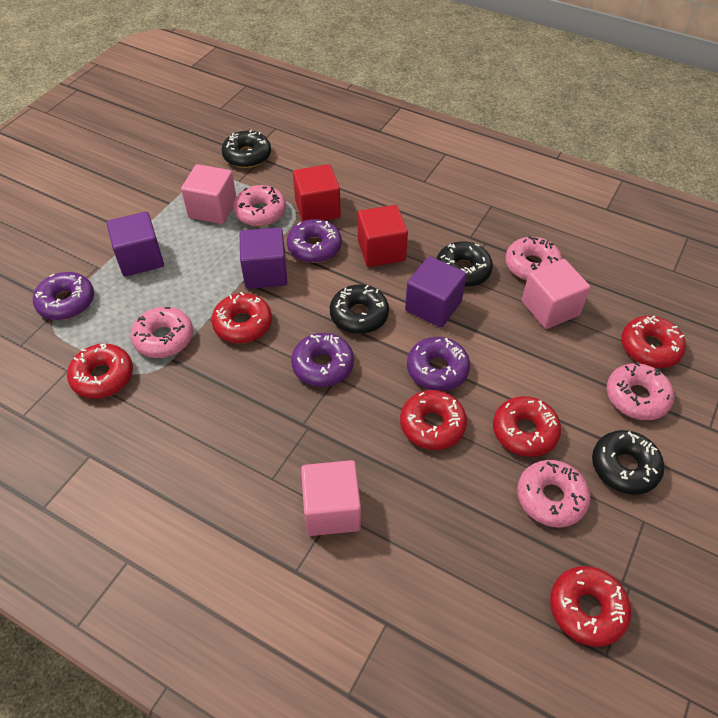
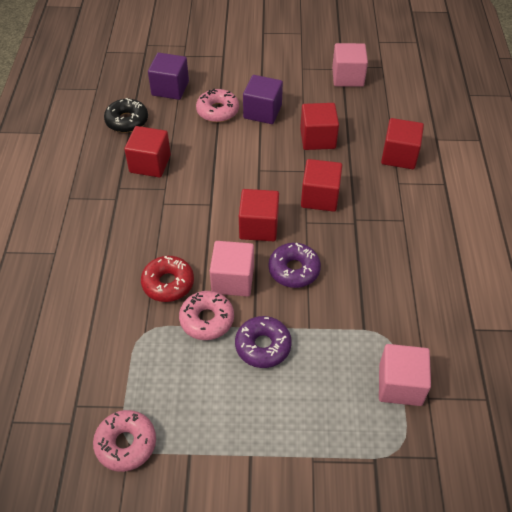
black donut: [221,130,271,168] [330,285,389,334] [437,241,493,287] [592,430,664,495] = 4 -> [104,98,148,133] = 1
pink donut: [131,307,193,358] [233,185,286,226] [505,236,562,281] [517,460,590,528] [607,362,674,420] = 5 -> [93,410,156,472] [179,291,234,340] [196,89,239,122] = 3
purple cube: [107,212,164,277] [240,227,287,289] [405,256,467,328] = 3 -> [148,53,189,100] [243,75,283,124] = 2
purple donut: [33,272,94,320] [287,219,342,263] [291,333,354,387] [407,337,470,391] = 4 -> [235,316,292,368] [268,243,321,288] = 2
red cube: [293,164,341,222] [358,205,408,267] = 2 -> [124,126,171,178] [239,189,279,241] [300,103,339,150] [301,159,342,212] [381,118,424,169] = 5
red donut: [67,343,133,399] [211,292,272,343] [400,390,467,450] [493,396,561,457] [550,566,631,647] [621,316,686,368] = 6 -> [141,256,194,302] = 1

